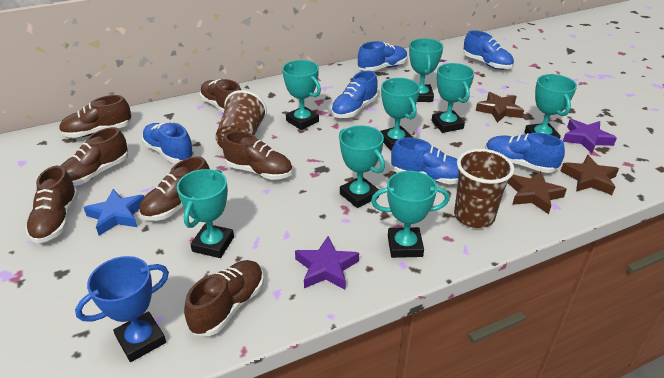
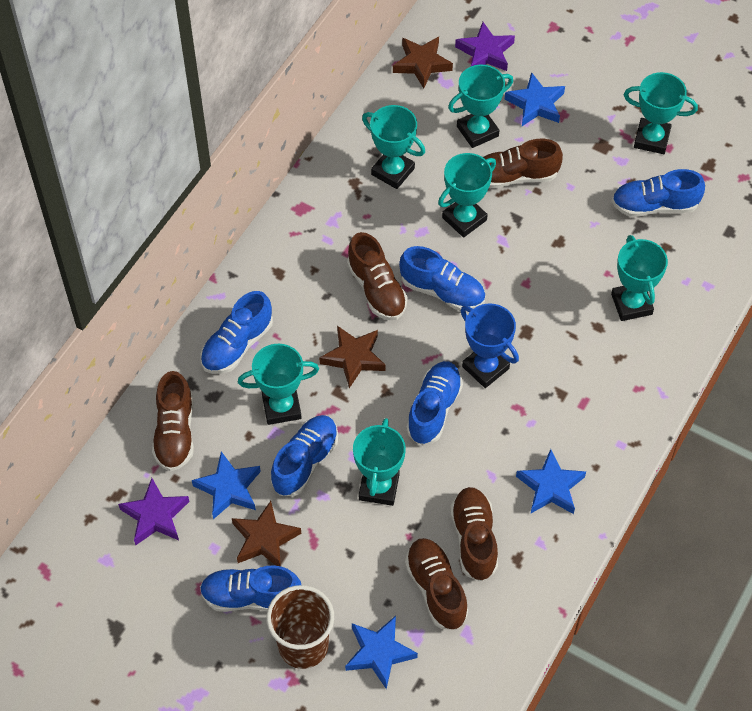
blue star: [83,189,144,236] = 1 -> [192,452,261,519] [345,616,418,689] [504,72,565,126] [516,449,586,514] = 4
brown cup: [215,90,267,149] [454,149,514,228] = 2 -> [266,585,334,669] = 1
brown shoe: [26,166,78,243] [59,95,131,138] [61,127,128,186] [139,156,210,221] [184,260,264,336] [200,79,241,113] [222,131,293,180] = 7 -> [152,371,194,472] [347,232,408,320] [405,538,468,630] [450,487,498,581] [483,139,563,188] = 5
turquoise trophy: [177,169,234,258] [282,60,321,130] [339,125,385,208] [371,171,450,258] [380,78,420,151] [409,38,443,102] [431,63,474,133] [524,74,577,139] = 8 -> [238,344,319,425] [353,418,406,506] [362,105,425,189] [438,153,496,237] [448,65,513,148] [611,235,668,321] [624,72,698,154] = 7

